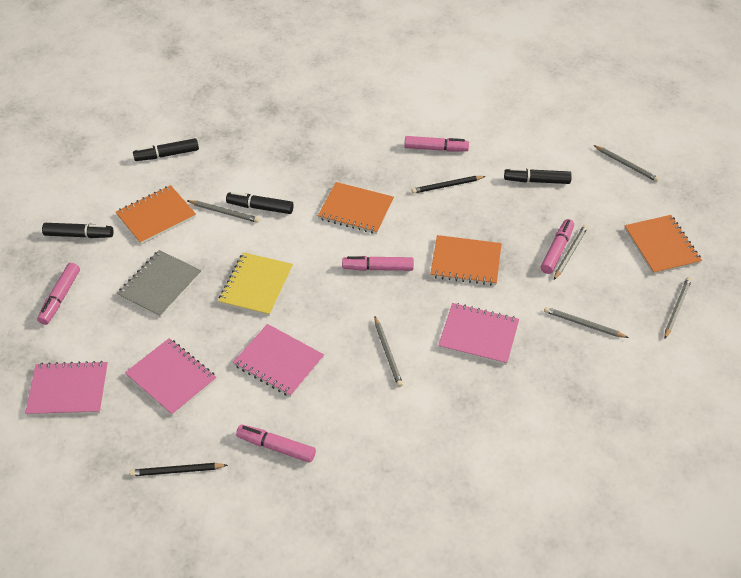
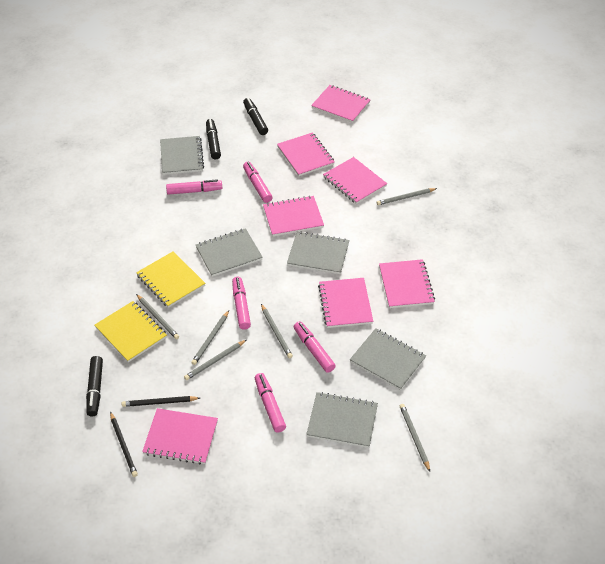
black marker: [42,223,114,238] [133,138,199,161] [226,192,294,214] [504,168,572,184] = 4 -> [86,356,103,417] [206,119,221,159] [243,98,268,135] = 3
grey notebook: [117,250,202,318] = 1 -> [160,136,204,175] [196,228,263,277] [287,231,349,274] [306,392,378,448] [350,328,426,390] = 5
orange notebook: [116,185,196,244] [318,182,394,234] [430,235,501,286] [624,215,702,275] = 4 -> none = 0
pink notebook: [25,361,108,416] [125,338,217,416] [233,324,324,397] [438,303,519,365] = 4 -> [142,408,218,464] [263,196,324,236] [277,133,335,176] [311,85,371,123] [318,278,373,328] [323,157,387,204] [379,259,435,308] = 7
yellow notebook: [218,252,293,316] = 1 -> [95,301,167,362] [136,251,205,308] = 2

